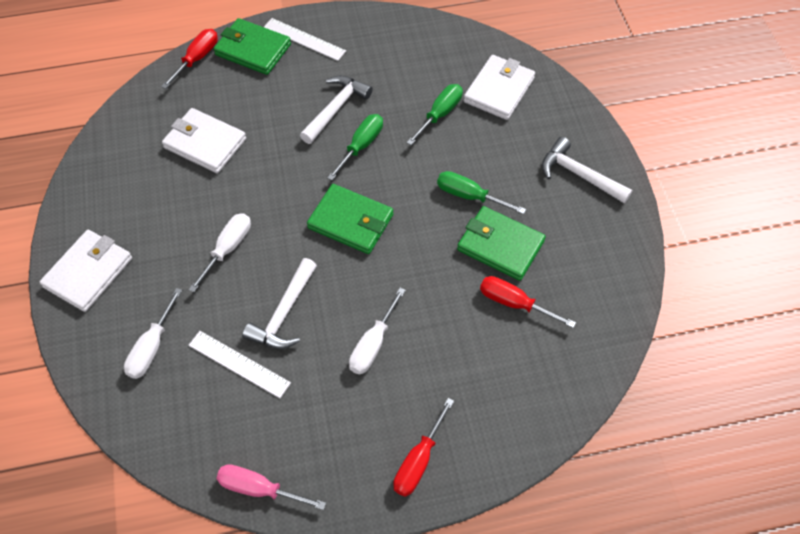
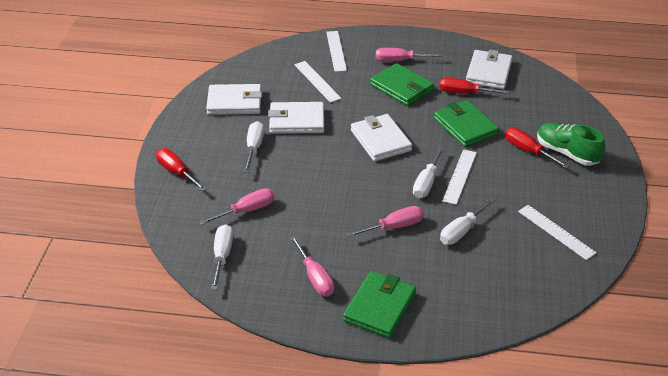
green screwdriver: [327,114,383,180] [406,84,463,145] [437,171,526,214] = 3 -> none = 0
green shoe: none = 0 -> [537,123,605,166] = 1
pink screwdriver: [216,464,326,510] = 1 -> [199,188,275,225] [290,236,334,296] [347,206,424,237] [376,48,443,62] = 4
white hammer: [242,258,317,349] [300,76,373,144] [542,137,633,203] = 3 -> none = 0
white ruler: [189,331,291,398] [264,18,346,61] = 2 -> [294,61,341,103] [326,31,347,72] [442,149,477,205] [518,205,597,260] = 4
white screwdriver: [124,288,182,379] [189,213,251,292] [349,288,406,374] = 3 -> [211,224,233,290] [244,121,264,173] [413,147,444,198] [440,198,495,245] = 4
white wallet: [40,230,132,312] [162,108,246,173] [464,55,535,120] = 3 -> [206,84,262,115] [268,102,324,134] [351,114,412,162] [466,50,513,89] = 4

